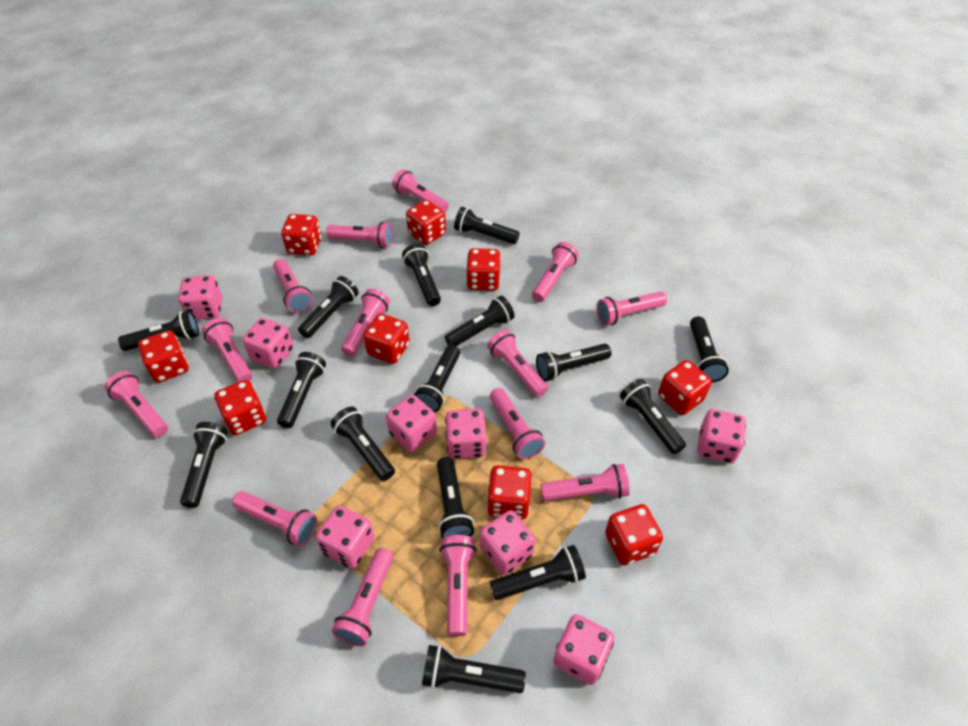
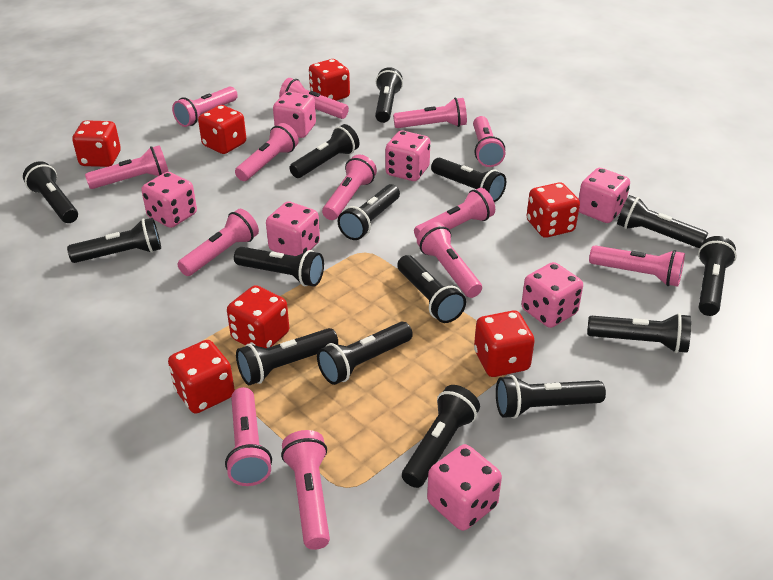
pink dice: [178,275,222,320] [242,318,293,369] [316,505,375,568] [386,395,437,452] [445,409,487,459] [480,510,535,575] [554,614,614,685] [697,409,746,463] = 8 -> [141,172,197,228] [266,201,320,256] [273,92,316,138] [385,131,430,181] [427,444,502,531] [521,262,583,328] [579,168,630,223] = 7
pink flashlight: [105,371,168,437] [202,318,252,382] [232,491,317,546] [273,259,313,313] [326,222,393,248] [332,548,393,646] [341,289,390,356] [392,169,449,212] [439,535,476,636] [487,330,548,397] [490,388,545,459] [532,242,579,302] [541,464,629,501] [596,291,667,326] = 14 -> [85,145,169,189] [172,87,238,127] [177,209,259,276] [225,387,272,486] [235,123,299,181] [279,78,349,119] [281,430,330,550] [322,154,377,220] [393,98,467,128] [414,188,495,238] [417,222,482,298] [473,116,505,167] [589,245,685,287] = 13
red dice: [138,330,189,383] [214,380,266,435] [281,214,321,255] [363,313,410,364] [406,200,446,245] [466,248,501,291] [487,465,532,520] [605,504,663,565] [658,360,712,415] = 9 -> [72,120,121,167] [168,340,235,413] [198,105,246,154] [227,285,289,348] [309,59,350,101] [474,311,535,377] [526,182,580,238] = 7

